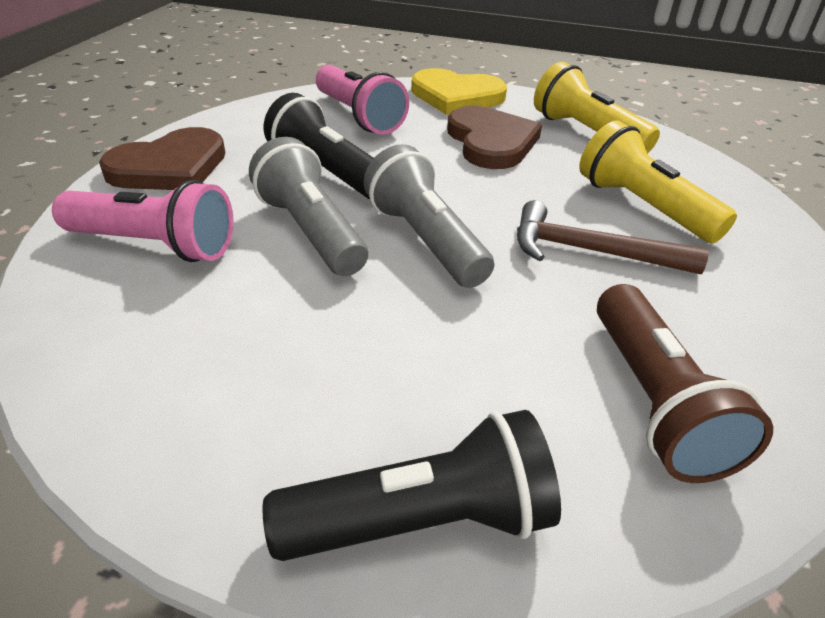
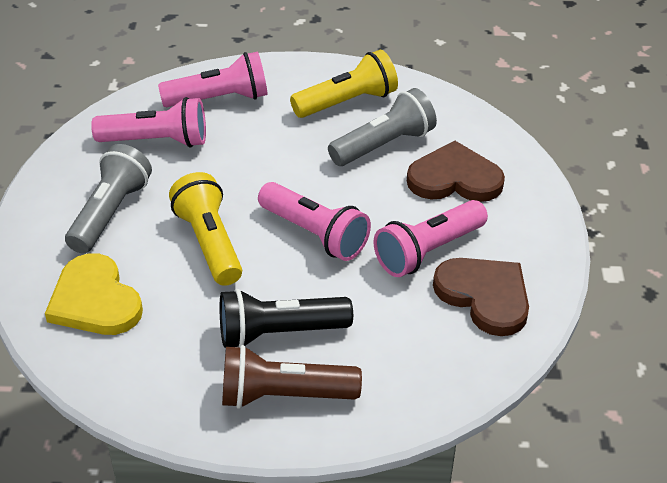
black flashlight: [263,410,561,561] [264,93,374,199] = 2 -> [220,289,353,348] = 1
brown hammer: [517,200,709,274] = 1 -> none = 0
pink flashlight: [52,180,233,262] [316,65,409,135] = 2 -> [91,97,206,148] [158,51,267,107] [258,182,371,261] [373,200,488,277] = 4

